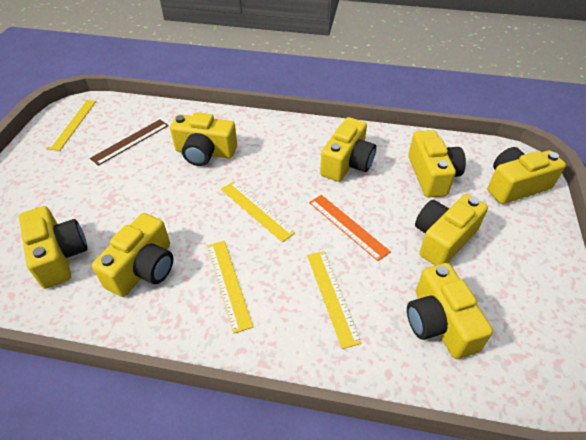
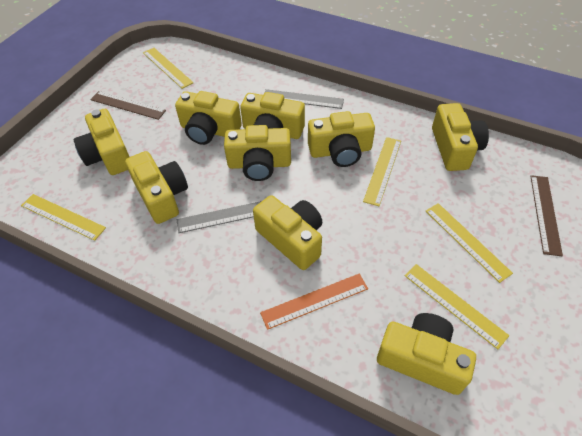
brown ruler: [90,119,169,166] = 1 -> [90,91,166,120] [531,175,563,256] = 2
grey ruler: none = 0 -> [176,201,262,233] [265,89,344,109] = 2
yellow camera: [19,206,88,289] [92,213,174,297] [170,112,237,166] [320,117,376,182] [407,263,493,359] [408,130,466,197] [415,194,488,266] [488,147,566,204] = 8 -> [74,109,129,175] [125,151,188,224] [175,91,242,145] [224,125,291,181] [240,92,305,139] [253,195,323,270] [308,111,375,167] [377,313,476,395] [432,103,489,171] = 9
yellow ruler: [46,100,96,151] [207,241,253,334] [221,181,295,242] [307,251,362,349] = 4 -> [21,194,106,241] [143,48,194,89] [363,137,401,206] [405,264,509,349] [426,203,513,283] = 5

